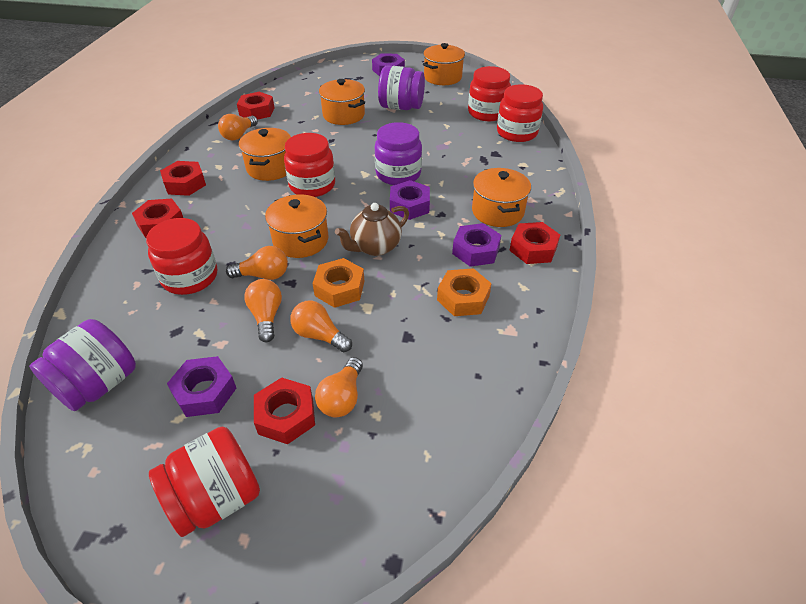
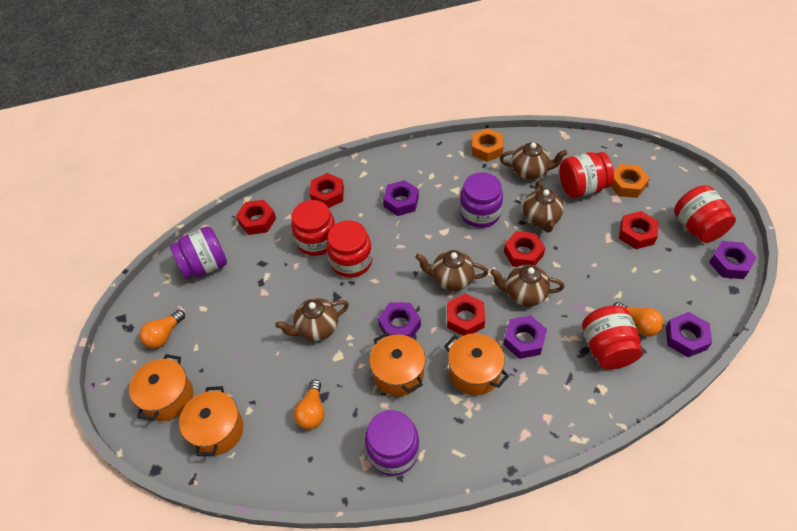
brown teapot: [335,203,409,256] = 1 -> [275,298,349,341] [415,250,488,291] [490,265,565,306] [500,142,568,180] [523,180,564,233] = 5
orange light bulb: [218,114,258,141] [226,246,288,280] [244,279,282,342] [290,301,352,352] [315,357,363,418] = 5 -> [139,310,185,349] [294,380,324,430] [613,302,664,336] = 3
orange pot: [239,128,291,181] [265,194,328,258] [319,79,365,125] [423,43,465,85] [472,168,531,227] = 5 -> [129,354,193,421] [179,386,243,456] [369,332,426,396] [444,333,509,396] = 4
purple nut: [167,356,236,417] [372,54,405,77] [390,180,430,220] [452,223,501,267] = 4 -> [378,302,421,338] [383,180,419,216] [503,315,547,359] [666,312,712,357] [709,241,757,279] = 5

